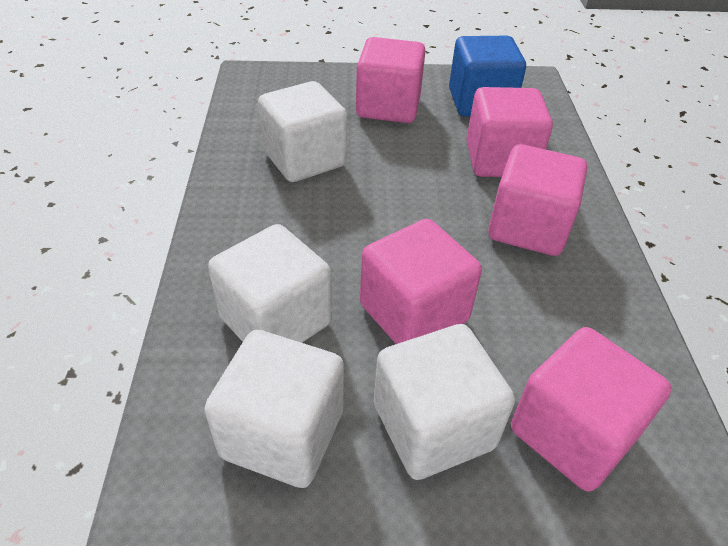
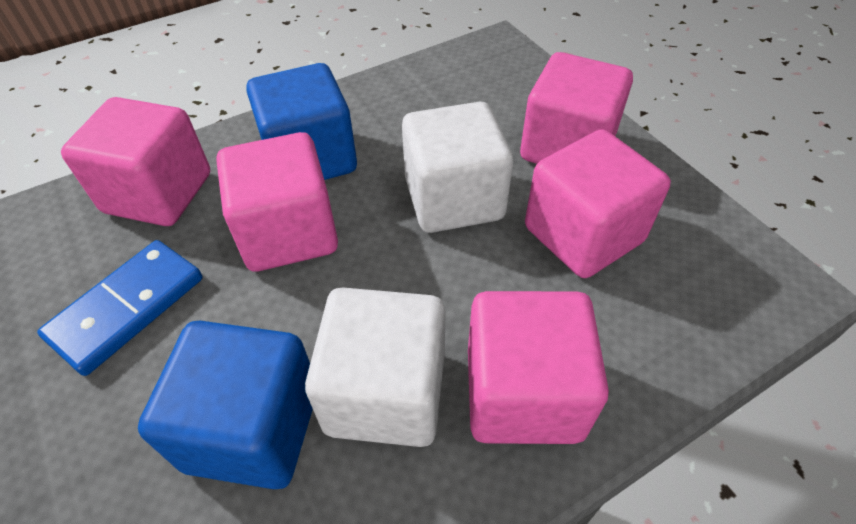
blue cube: [449,36,526,117] = 1 -> [138,320,313,489] [246,63,357,180] = 2
blue domino: none = 0 -> [37,240,203,376] = 1
white cube: [204,330,344,488] [208,224,332,343] [258,81,347,182] [374,324,515,480] = 4 -> [305,287,446,447] [402,102,513,233] = 2

